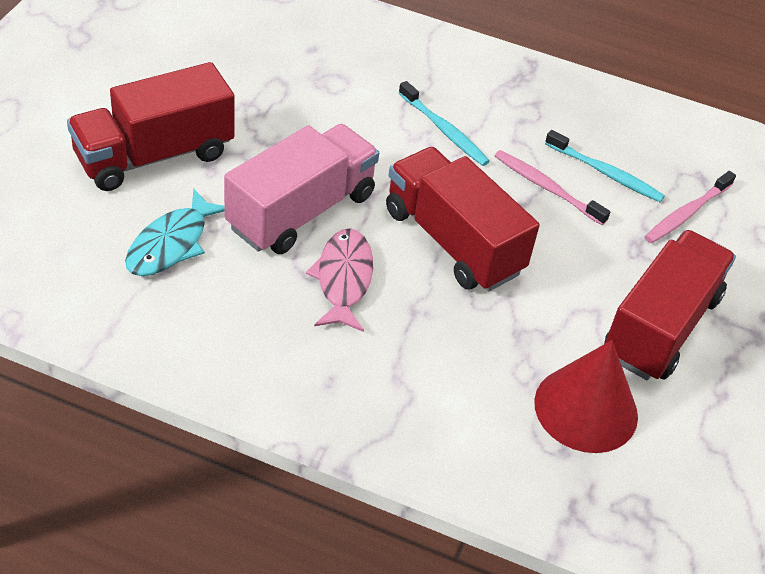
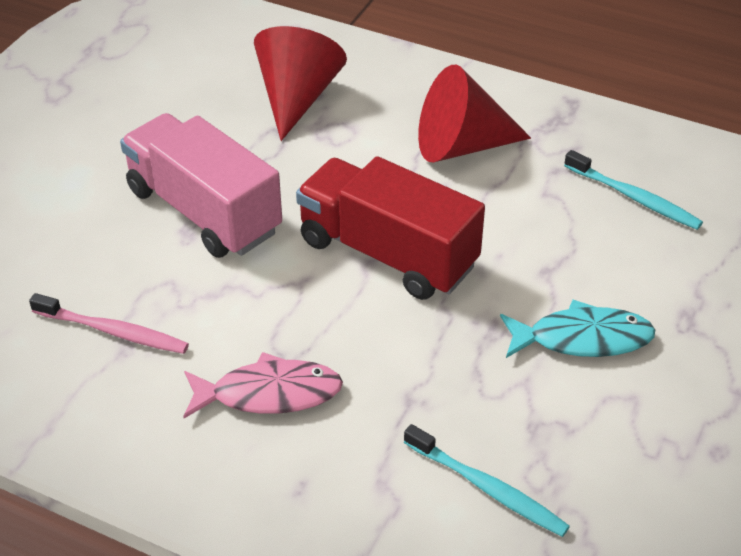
pink toothbrush: [495,150,610,225] [645,171,736,243] = 2 -> [29,293,189,354] = 1
red cone: [534,340,638,453] = 1 -> [254,26,347,141] [418,65,531,163] = 2
red truck: [67,62,235,191] [386,147,540,291] [604,230,736,380] = 3 -> [296,156,485,300] = 1

